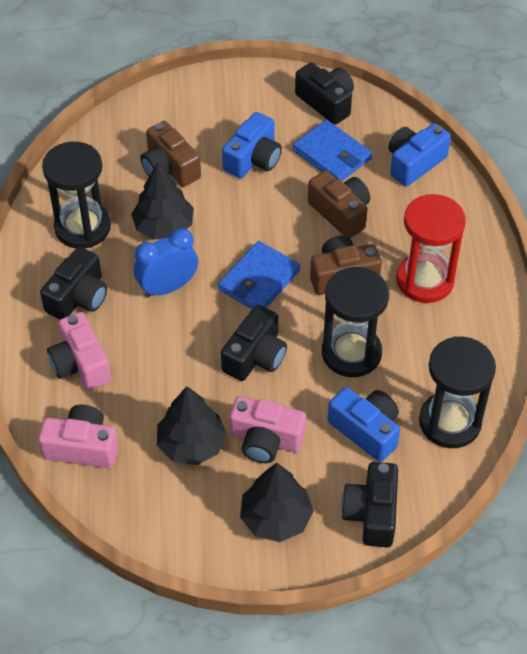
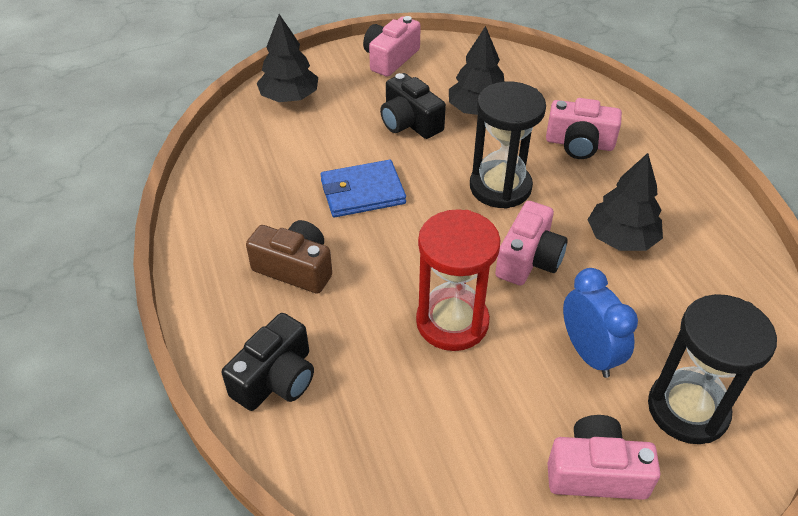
black camera: [40,247,107,320] [221,305,287,381] [295,62,354,125] [341,462,398,547] = 4 -> [222,313,314,411] [380,73,446,139] = 2
black hourglass: [42,142,111,249] [322,267,389,377] [419,336,496,448] = 3 -> [470,82,546,209] [648,294,777,444] = 2
blue camera: [222,112,282,179] [328,387,400,462] [388,123,451,186] = 3 -> none = 0
blue wallet: [218,241,300,309] [293,120,372,181] = 2 -> [320,160,406,217] = 1
brown camera: [140,121,201,187] [308,171,370,238] [310,236,382,295] = 3 -> [246,220,332,294] = 1
pink camera: [38,404,119,468] [47,312,111,390] [229,396,306,463] = 3 -> [363,16,421,77] [495,201,568,285] [546,98,622,159] [547,415,661,500] = 4

